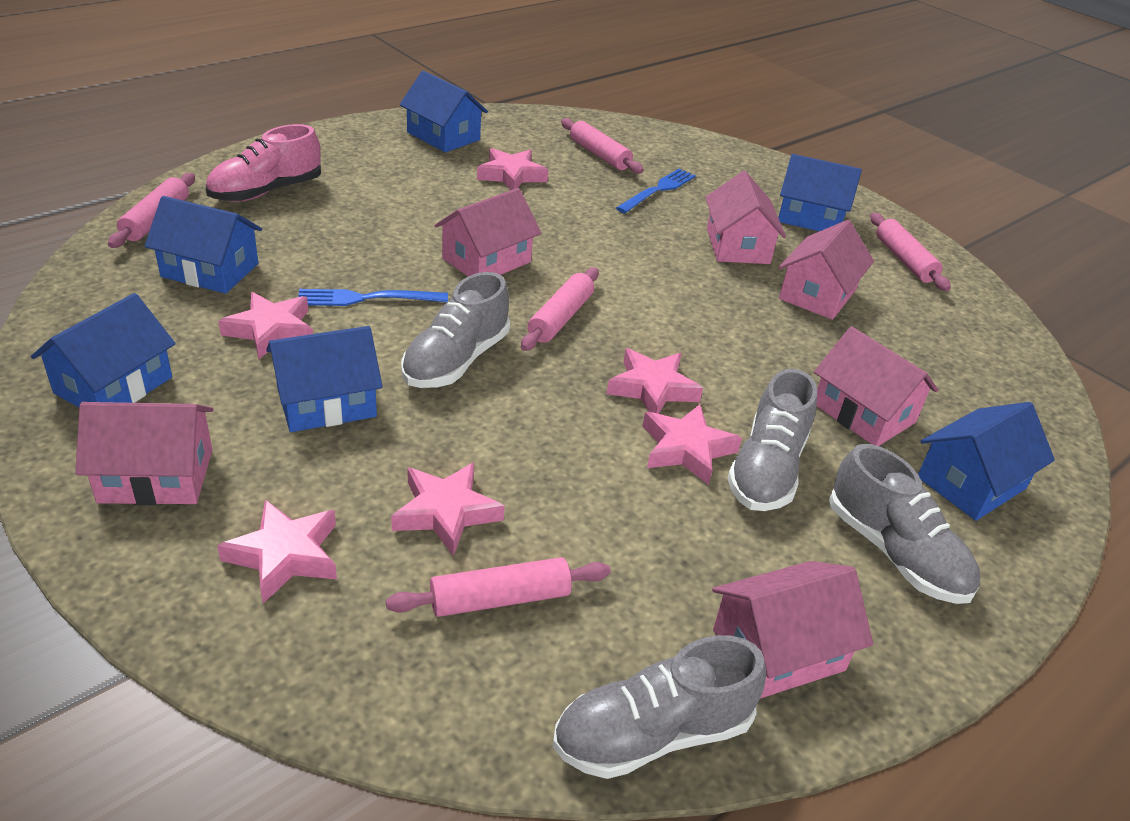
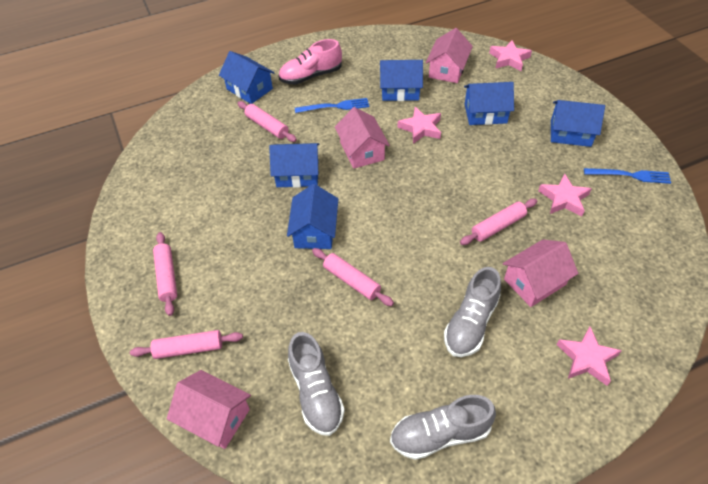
grey shoe: [401,272,510,388] [553,635,766,779] [728,369,817,511] [829,444,980,604] = 4 -> [288,332,345,436] [390,395,496,460] [444,267,501,357] = 3
pink house: [75,402,214,505] [435,188,541,276] [705,171,786,264] [712,561,873,699] [778,220,874,320] [814,327,938,446] = 6 -> [167,370,251,449] [335,107,390,169] [426,28,473,83] [503,239,578,307] = 4
pink star: [217,499,337,603] [219,292,313,359] [391,463,505,556] [477,148,548,190] [607,348,703,414] [642,404,742,485] = 6 -> [397,107,441,144] [489,40,532,71] [538,173,592,217] [557,327,622,386] = 4

